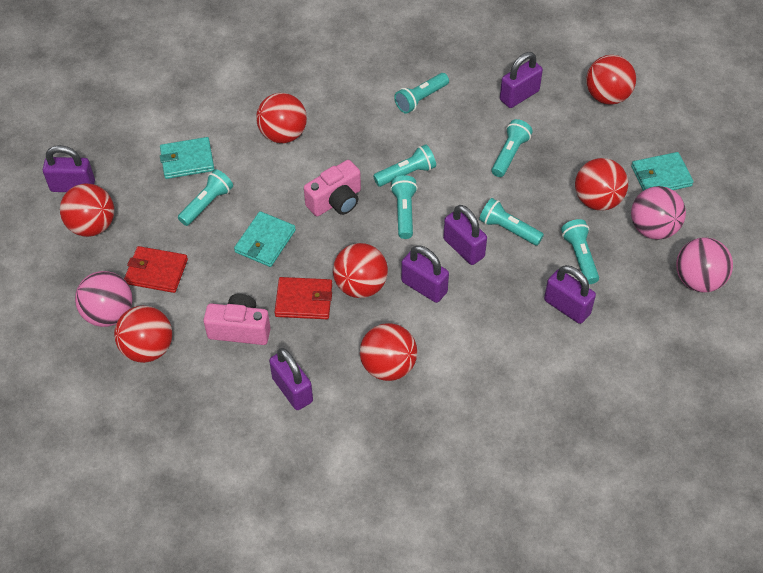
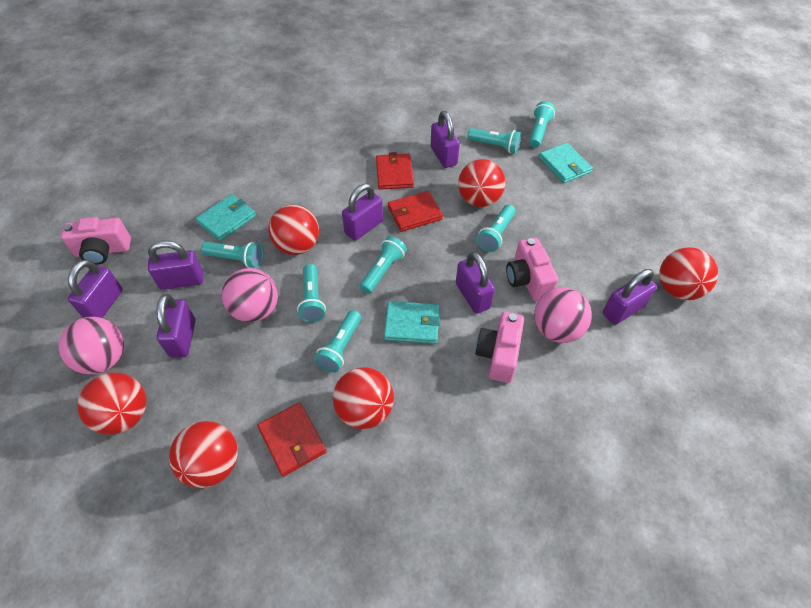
pink camera: [203,294,271,345] [304,160,361,216] = 2 -> [61,217,131,265] [475,312,524,383] [506,237,558,301] = 3
purple padlock: [43,145,95,192] [269,348,313,410] [401,245,449,303] [443,205,487,265] [500,52,543,108] [544,265,596,324] = 6 -> [68,260,123,318] [148,240,203,290] [156,294,196,357] [342,184,383,241] [431,111,460,168] [456,252,495,314] [603,269,657,325] = 7
red ball: [60,184,114,237] [114,306,172,363] [256,93,307,143] [333,243,388,298] [360,323,417,381] [575,158,628,211] [586,55,636,105] = 7 -> [77,372,147,435] [169,421,238,488] [268,205,319,255] [333,367,394,429] [458,159,505,207] [659,247,718,300] = 6
red wallet: [124,246,188,293] [275,277,332,319] = 2 -> [257,402,327,477] [376,152,414,190] [388,191,443,232] = 3

